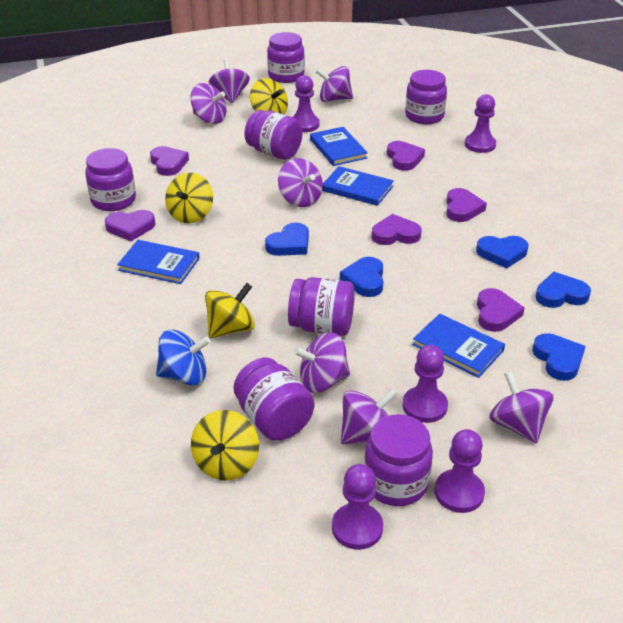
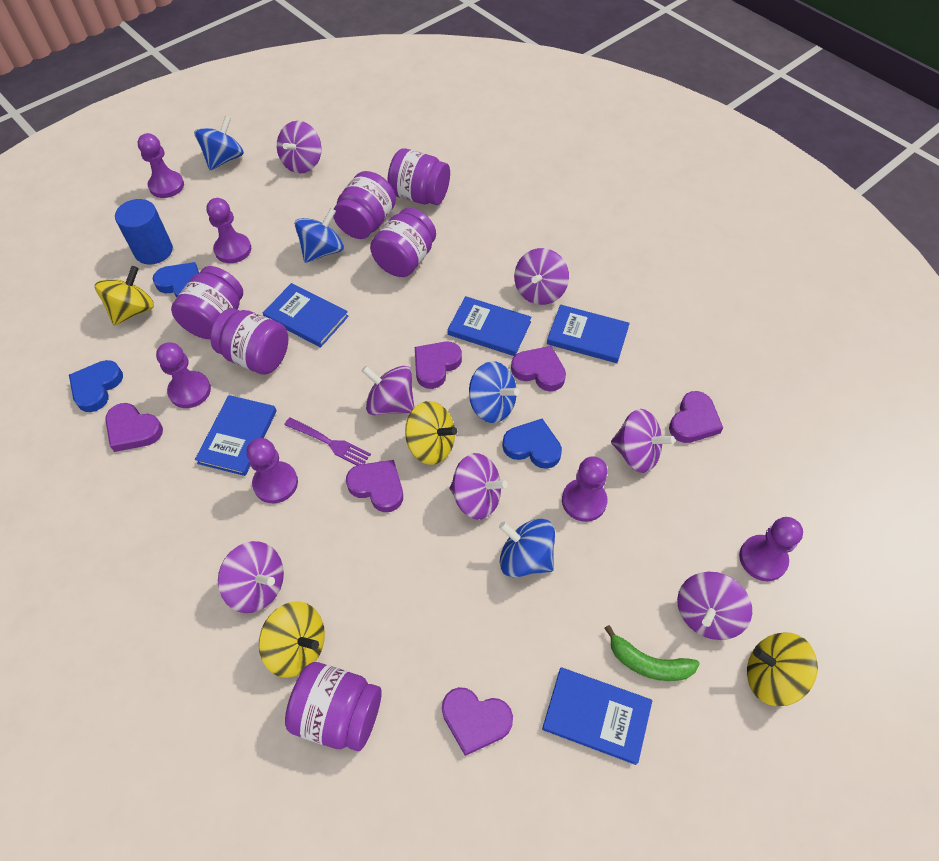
blue book: [117,240,200,284] [310,127,368,166] [322,166,394,206] [412,314,505,378] = 4 -> [195,395,277,476] [263,283,349,347] [448,296,532,356] [542,667,652,765] [547,305,630,363] = 5
blue cylinder: none = 0 -> [115,199,173,265] = 1
blue heart: [265,223,309,256] [340,257,384,297] [476,236,528,268] [532,333,586,381] [535,272,591,308] = 5 -> [69,360,123,412] [153,262,199,298] [502,419,562,469] = 3
blue spinning top: [156,330,211,385] = 1 -> [195,116,244,170] [295,208,344,263] [469,361,519,423] [499,519,555,578] = 4
green banana: none = 0 -> [605,625,700,681] = 1
purple fork: none = 0 -> [284,417,371,465] = 1
purple jar: [85,148,136,211] [234,358,314,441] [244,110,303,160] [267,32,305,83] [288,277,355,336] [364,414,433,506] [405,70,447,124] = 7 -> [171,266,243,339] [210,308,288,374] [285,662,382,751] [333,171,396,239] [370,208,436,277] [387,148,450,205] = 6
purple pawn: [293,75,320,132] [332,464,383,550] [403,345,448,423] [435,429,485,513] [465,94,496,153] = 5 -> [138,133,184,198] [156,342,211,408] [206,198,251,263] [247,438,298,503] [562,456,608,522] [739,517,803,581] = 6

